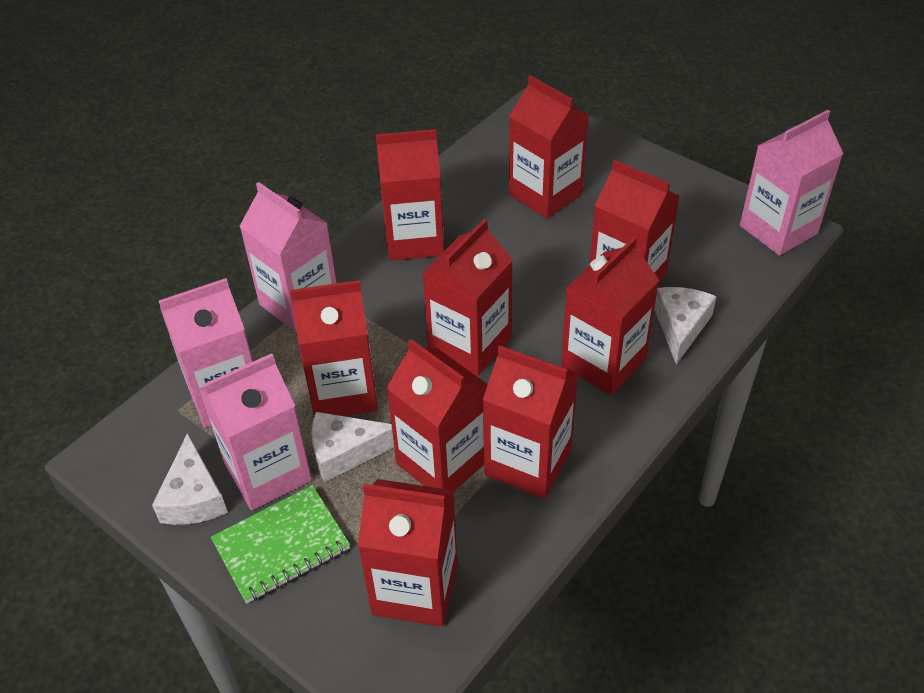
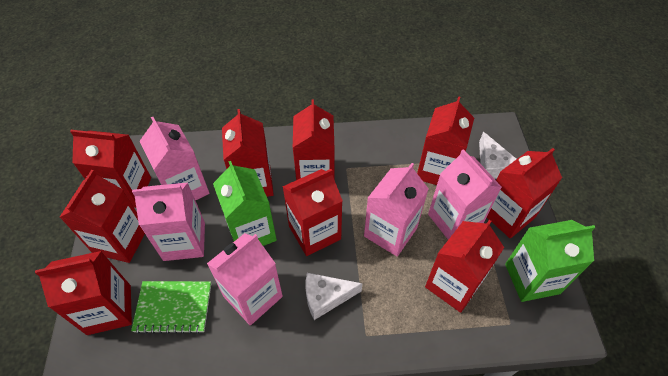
green carton: none = 0 -> [213,161,277,246] [505,220,596,302] = 2
pink carton: [159,278,253,428] [199,353,312,510] [239,182,337,332] [740,110,843,256] = 4 -> [132,183,205,261] [139,117,210,200] [207,233,283,326] [364,163,429,256] [428,149,502,240] = 5
white cheese: [152,433,228,525] [311,412,394,482] [654,287,717,365] = 3 -> [306,273,363,320] [479,132,516,179] = 2

